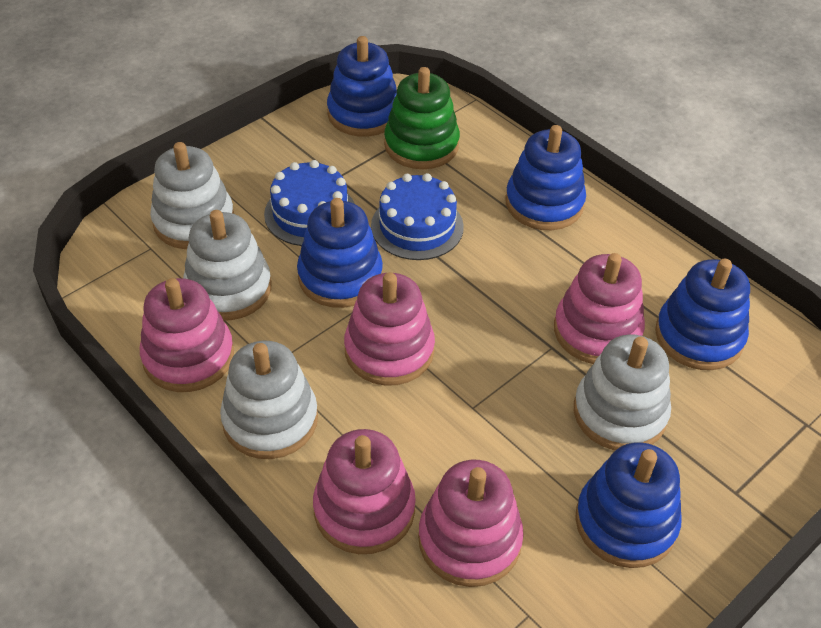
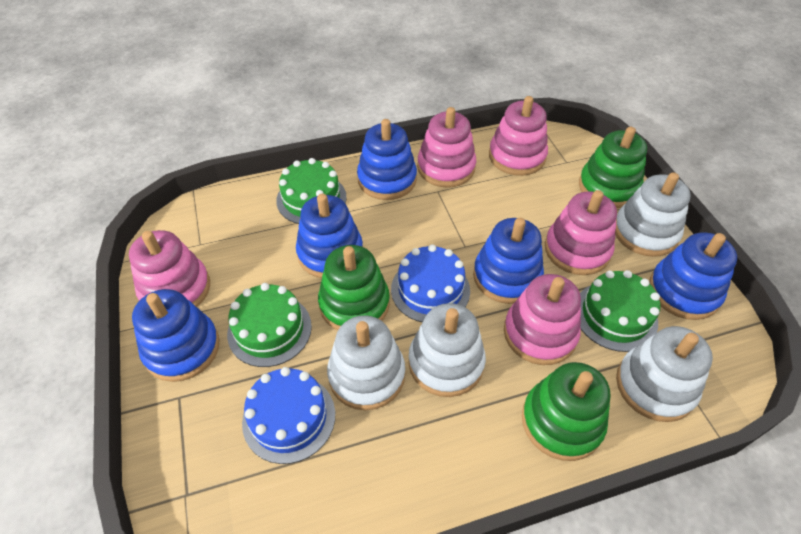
green cake: none = 0 -> [227,283,312,367] [276,158,347,224] [580,270,660,352] = 3
green stacking toy: [384,67,460,169] = 1 -> [318,245,390,330] [522,362,611,461] [579,127,647,208] = 3

